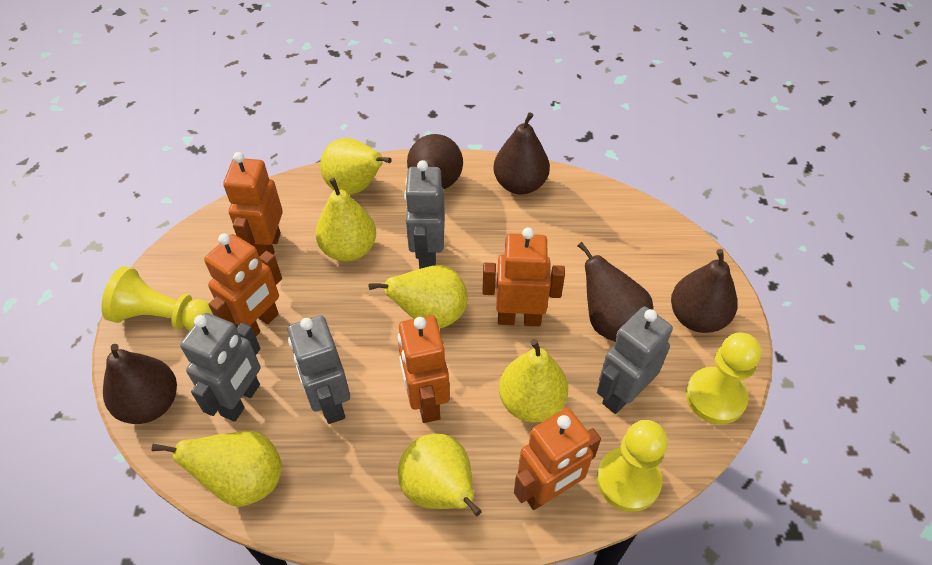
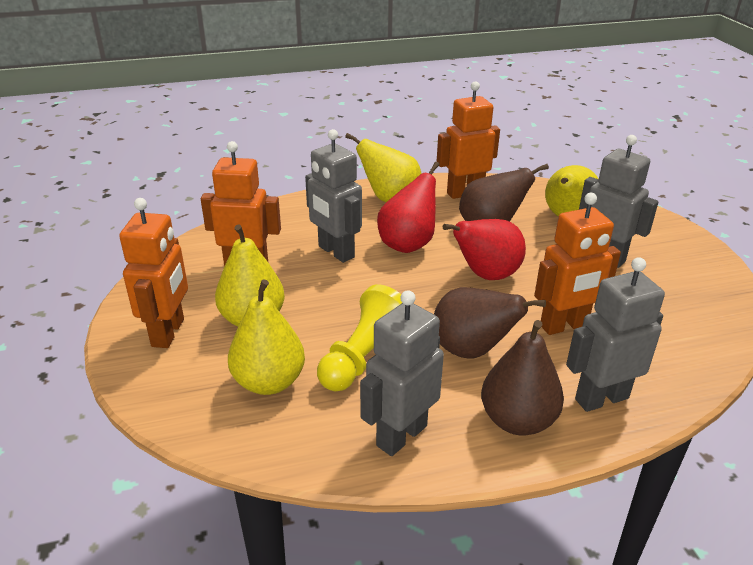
brown pear: [103,344,177,424] [407,134,463,189] [493,112,550,195] [578,242,653,341] [671,249,738,333] = 5 -> [434,287,546,359] [459,164,549,222] [481,320,564,436] = 3
orange robot: [204,233,282,336] [223,152,283,257] [398,315,450,423] [482,228,565,326] [514,408,601,510] = 5 -> [119,198,188,348] [201,141,281,266] [437,81,500,199] [534,193,621,335] = 4
red pear: none = 0 -> [377,162,439,253] [443,219,526,280] = 2
yellow pawn: [101,266,213,331] [597,420,668,512] [686,332,762,424] = 3 -> [317,284,402,391] = 1
yellow pear: [152,431,282,507] [316,178,376,262] [320,138,392,195] [369,265,468,328] [398,434,482,516] [499,339,568,422] = 6 -> [215,224,285,326] [228,279,305,395] [345,133,422,202] [545,165,598,217] = 4

